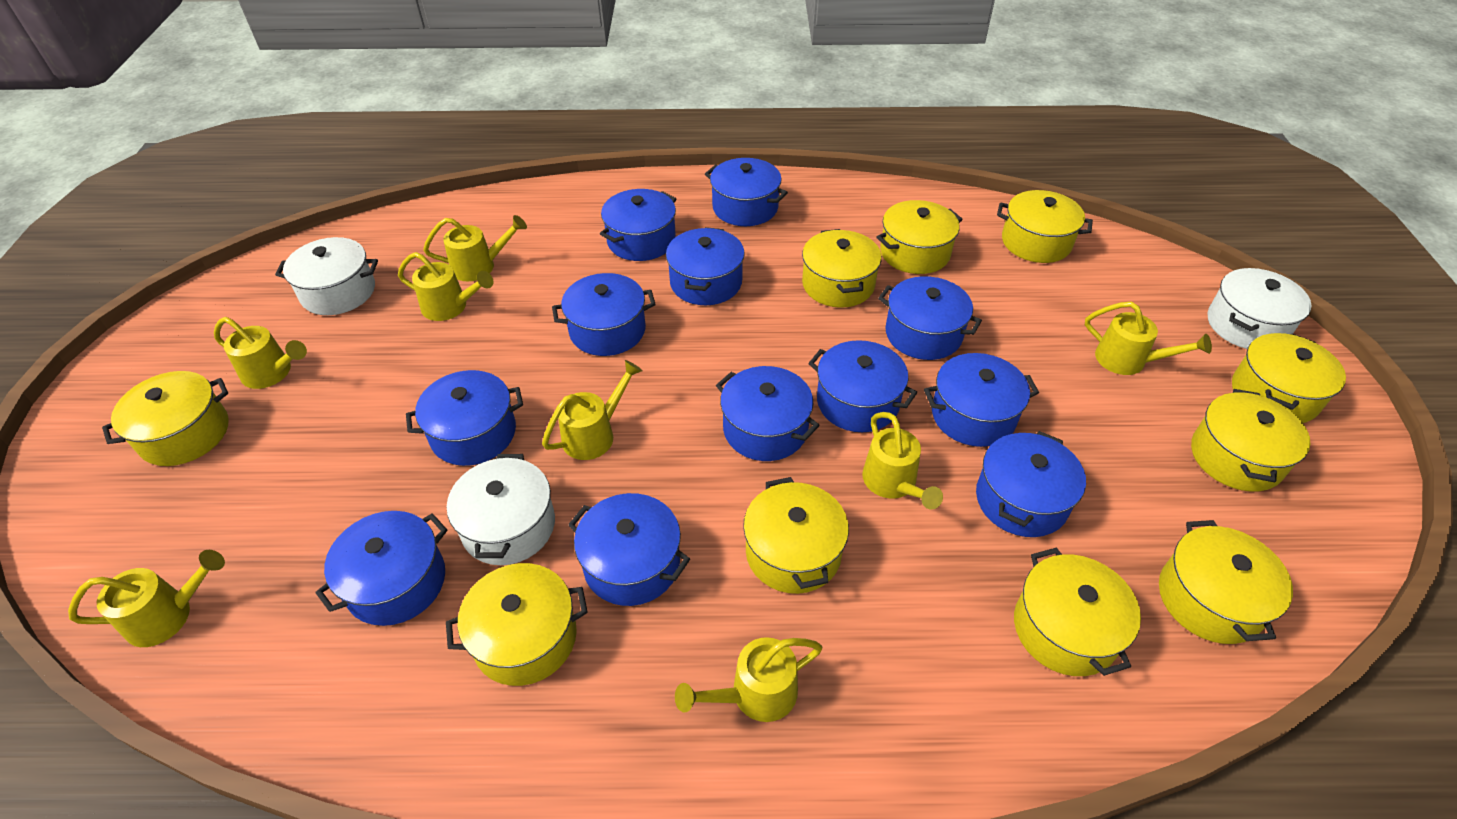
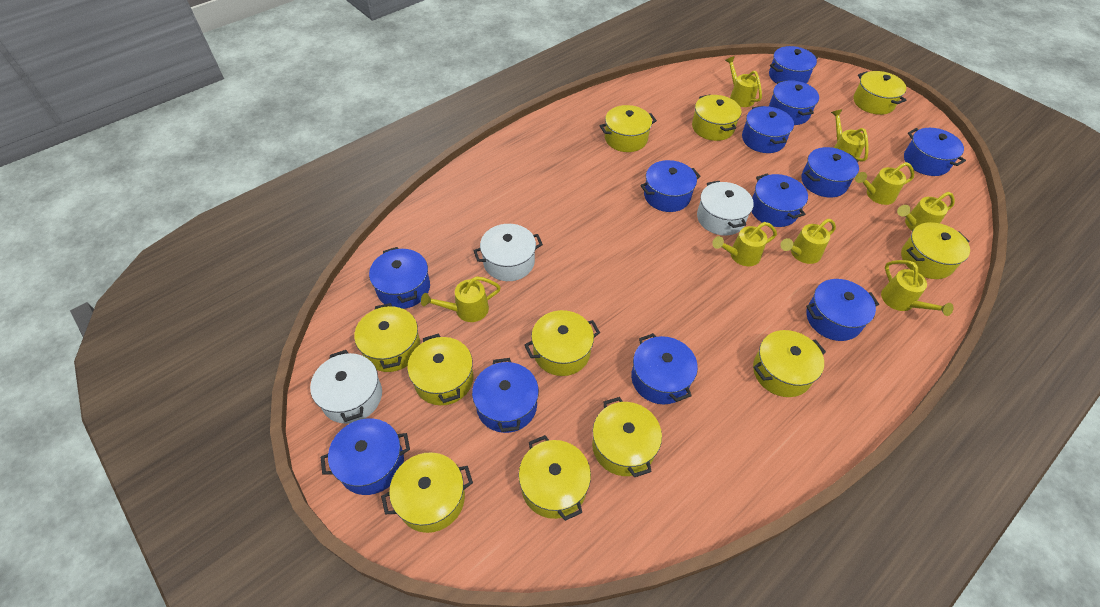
yellow pot: [102,371,229,466] [446,563,588,686] [743,477,849,594] [802,229,882,308] [877,200,963,274] [997,190,1093,263] [1014,547,1141,676] [1159,520,1293,644] [1191,389,1310,492] [1232,333,1346,423] = 10 -> [354,303,420,372] [381,452,473,533] [407,334,473,405] [518,435,591,521] [524,310,600,376] [592,397,662,477] [600,105,657,152] [692,95,741,141] [753,330,826,397] [853,71,906,115] [901,222,970,279] = 11

